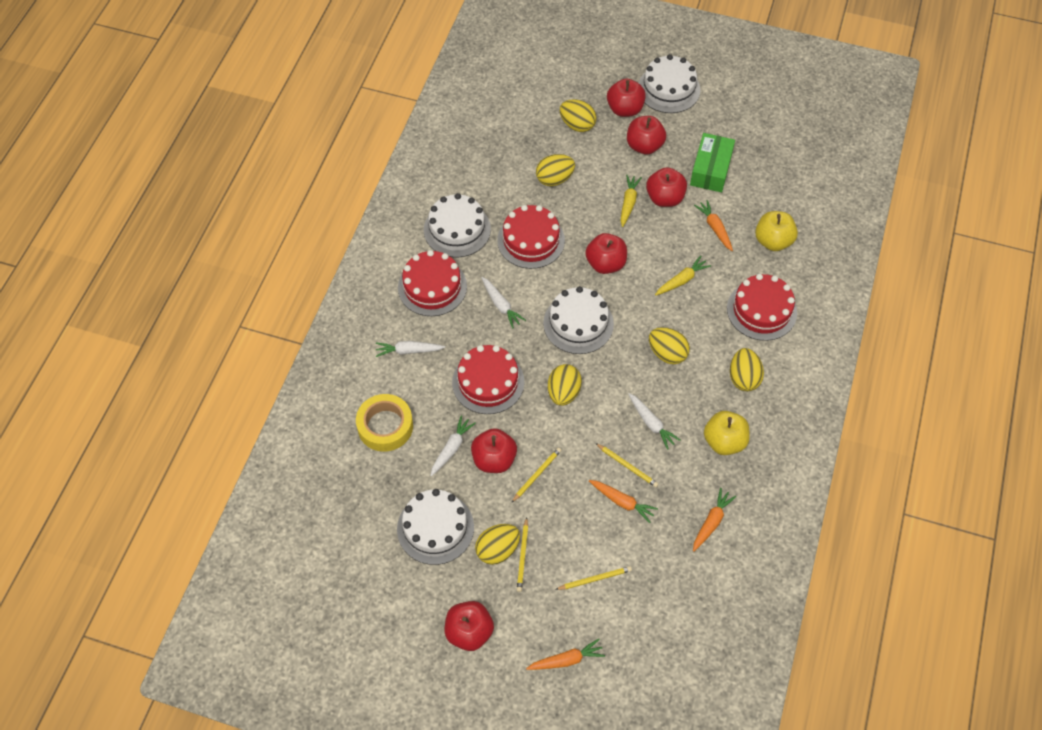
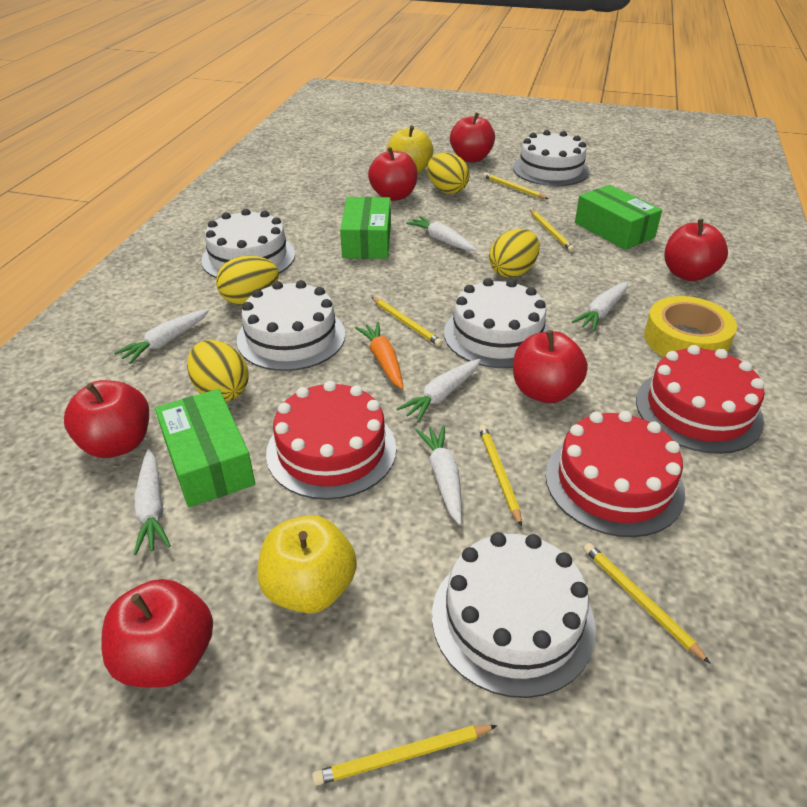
green box: [690,133,735,192] = 1 -> [155,389,255,507] [340,197,391,259] [575,185,662,250] = 3
orange carrot: [526,639,605,670] [589,480,658,523] [693,488,736,552] [694,200,733,251] = 4 -> [355,322,403,389] = 1
red cake: [398,250,467,316] [452,345,524,414] [497,205,565,269] [727,274,797,341] = 4 -> [266,381,396,500] [545,411,685,537] [636,345,765,454] = 3
white cake: [397,489,474,565] [424,193,491,257] [543,286,614,354] [638,54,700,113] = 4 -> [201,209,295,278] [236,280,345,371] [432,532,596,698] [444,278,550,368] [513,130,590,186] = 5
white carrot: [376,341,445,357] [430,415,476,477] [481,277,526,328] [628,393,680,450] = 4 -> [114,309,209,364] [134,449,171,555] [396,358,481,422] [406,216,477,251] [415,425,462,525] [572,282,628,331] = 6
yellow carrot: [620,175,642,227] [655,256,711,295] = 2 -> none = 0
yellow egg: [475,524,520,565] [536,154,575,186] [548,364,582,406] [560,99,596,132] [649,327,690,364] [730,348,764,391] = 6 -> [187,340,249,402] [216,256,279,305] [427,152,470,194] [489,229,540,277] = 4
yellow pencil: [511,447,561,503] [517,517,528,592] [555,566,632,590] [596,443,658,487] = 4 -> [312,725,497,786] [372,297,443,346] [479,425,522,527] [483,173,548,199] [530,210,575,252] [584,543,711,664] = 6

